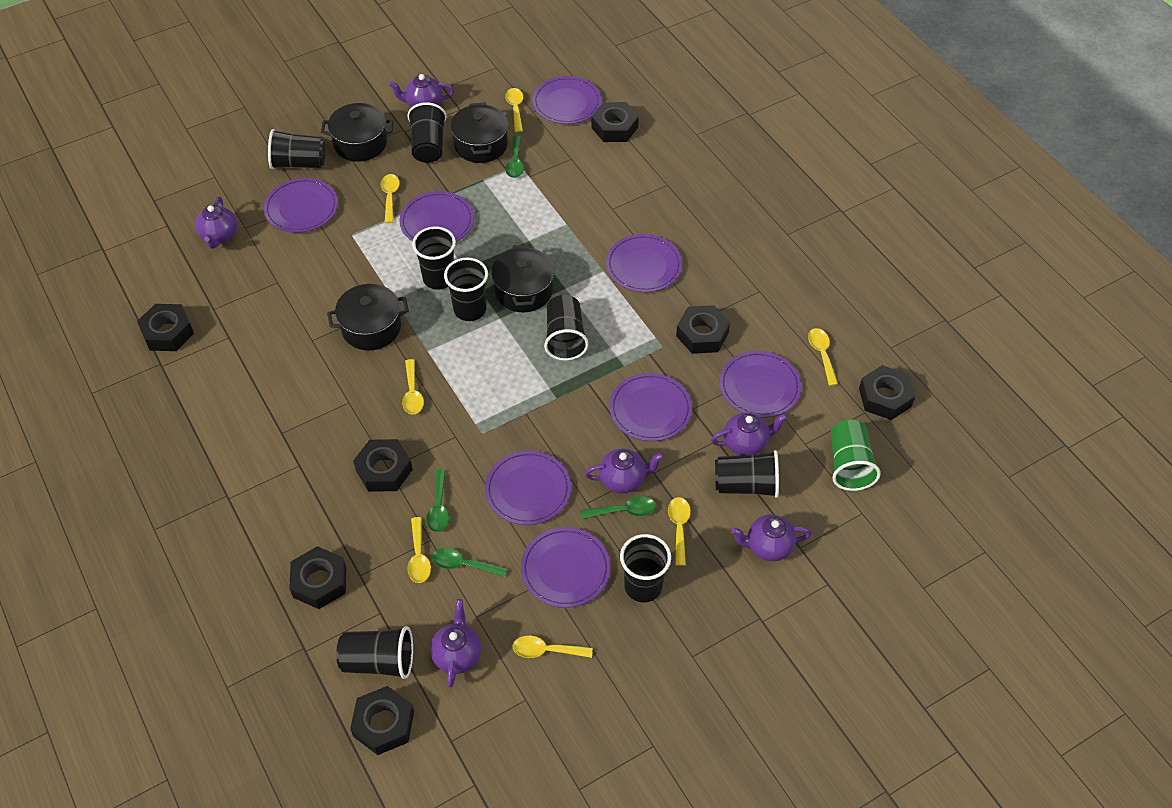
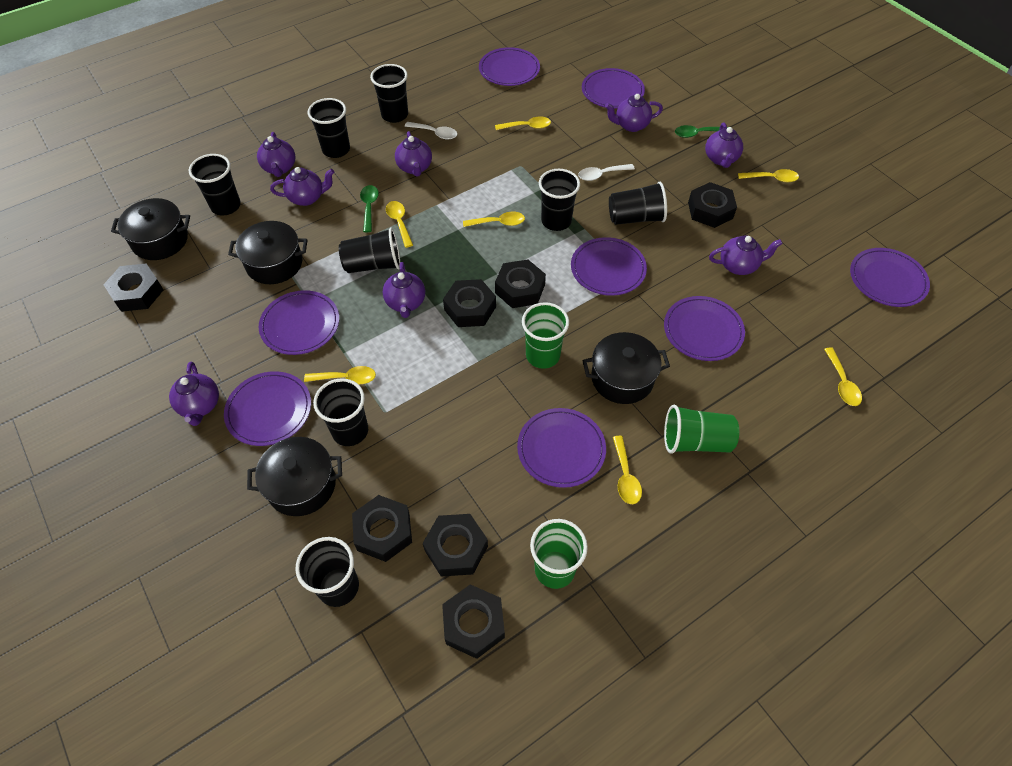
green cup: [830,420,881,491] = 1 -> [522,302,569,369] [530,519,588,589] [664,404,739,454] = 3
green spoon: [426,469,449,532] [432,548,507,577] [505,136,524,178] [581,496,656,519] = 4 -> [360,185,379,232] [675,125,728,138] = 2
purple teapot: [195,197,237,248] [389,74,454,107] [430,599,481,687] [585,449,664,493] [711,413,787,455] [731,515,811,561] = 6 -> [169,361,219,426] [257,132,296,177] [270,167,334,206] [383,262,425,318] [395,131,432,177] [605,94,663,132] [705,122,743,168] [709,235,783,275] = 8
white spoon: none = 0 -> [405,122,457,139] [578,164,635,181] = 2

